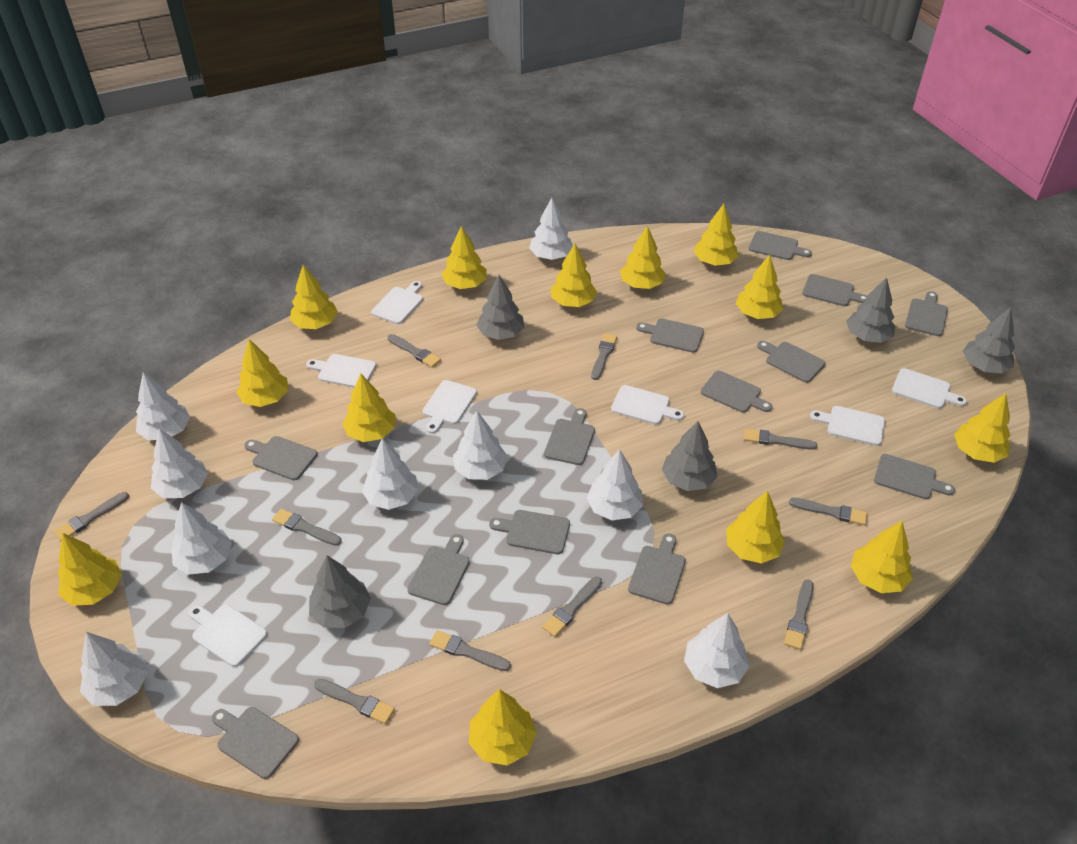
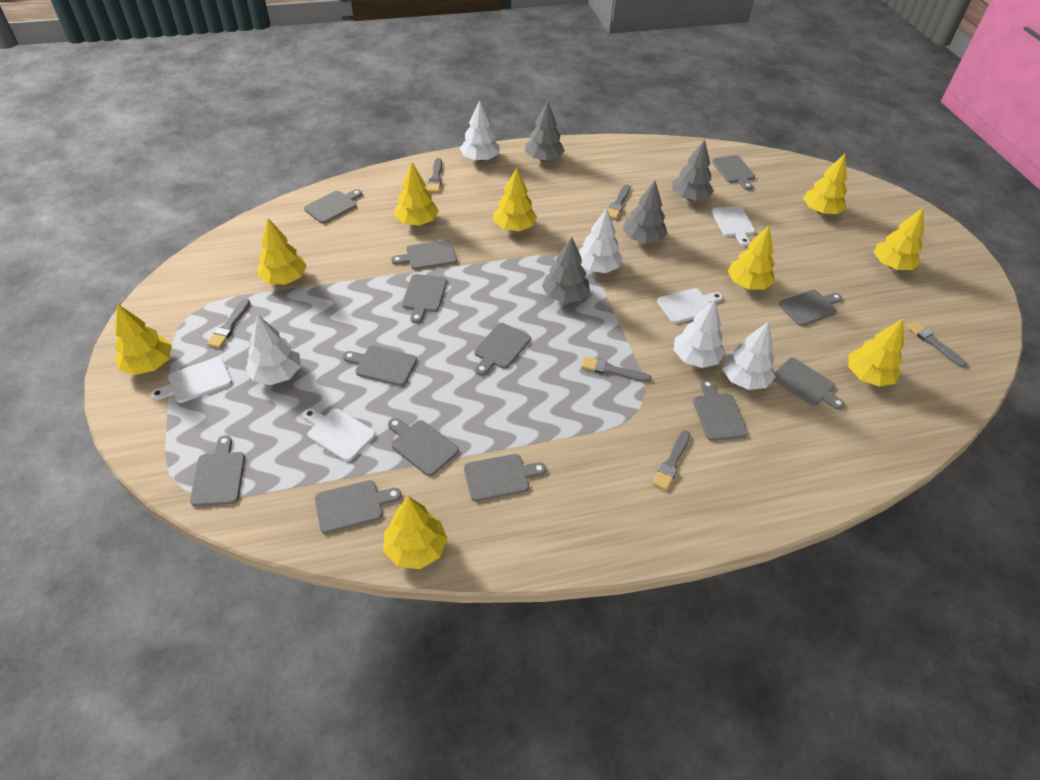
grey brush: [54,492,129,540] [272,509,342,546] [314,679,395,724] [387,334,441,367] [429,630,511,671] [542,577,602,637] [591,333,617,380] [744,429,817,450] [784,579,813,650] [789,498,867,525] = 10 -> [207,299,250,348] [428,158,442,192] [581,356,652,382] [608,185,630,219] [652,430,690,491] [907,321,967,368] = 6
grey tree: [309,555,371,628] [476,275,524,340] [662,421,717,491] [846,277,895,343] [963,307,1015,373] = 5 -> [525,101,565,161] [542,237,590,303] [623,180,668,243] [672,139,714,201] = 4
white cutting board: [188,604,267,667] [306,354,376,388] [371,281,423,324] [422,380,477,434] [611,385,684,425] [810,406,885,446] [892,368,967,408] = 7 -> [150,357,232,403] [303,408,376,462] [657,288,723,324] [711,206,755,246] = 4
white tree: [80,632,148,706] [136,372,190,440] [151,429,208,498] [171,502,232,575] [362,439,418,510] [453,411,508,480] [529,198,573,260] [587,449,643,520] [684,613,749,688] = 9 -> [245,314,301,385] [460,101,500,162] [578,208,623,273] [674,300,725,368] [722,321,775,390] = 5
yellow tree: [58,533,122,606] [236,339,288,407] [290,265,338,329] [342,373,395,442] [442,226,487,289] [469,689,537,765] [551,244,597,307] [620,225,666,289] [694,204,738,266] [726,491,785,563] [736,255,783,319] [851,521,913,593] [954,393,1011,463] = 13 -> [115,304,172,375] [258,218,307,284] [383,496,447,569] [395,162,439,226] [493,168,537,231] [727,226,775,290] [803,154,847,214] [848,319,904,387] [874,207,924,270] = 9

